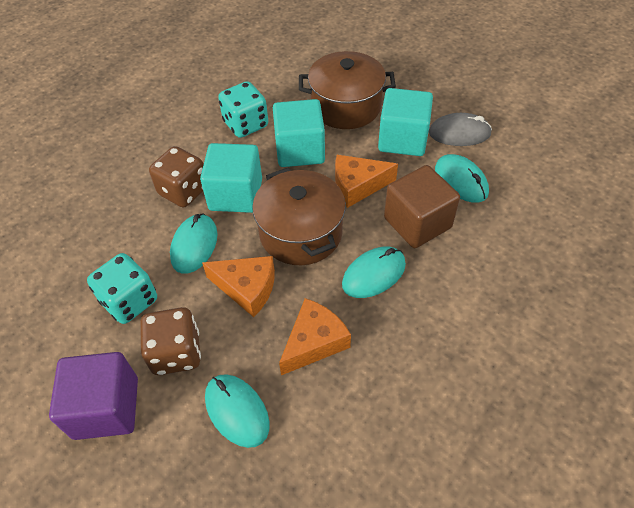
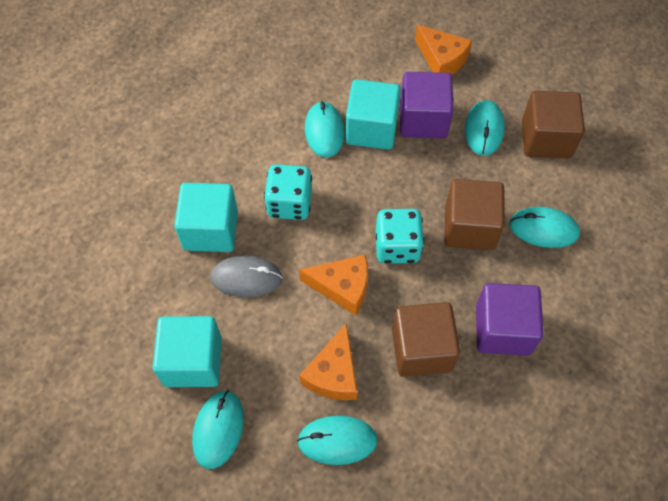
brown cube: [384,165,460,248] = 1 -> [392,302,460,377] [444,179,505,250] [522,91,585,158] = 3
brown dice: [140,307,201,375] [149,146,204,207] = 2 -> none = 0
brown pot: [252,167,346,265] [299,51,396,129] = 2 -> none = 0
purple cube: [49,352,138,440] = 1 -> [400,72,454,138] [476,283,544,356] = 2
turquoise mouse: [170,214,217,274] [205,374,270,448] [342,247,406,298] [435,154,489,203] = 4 -> [192,390,244,469] [297,416,378,465] [305,101,345,158] [465,100,505,156] [509,207,580,248] = 5

